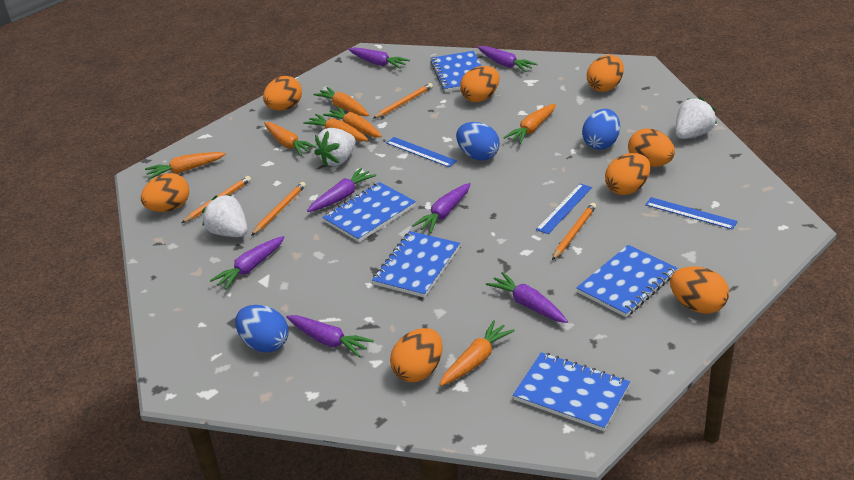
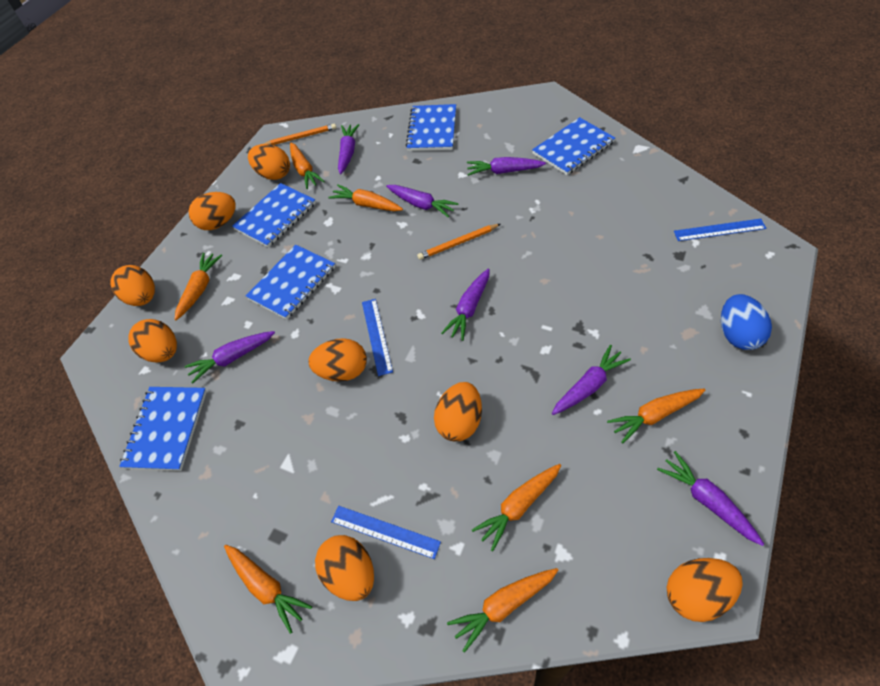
blue egg: [235,305,288,352] [456,122,500,161] [582,109,620,150] = 3 -> [721,294,772,350] = 1
orange pencil: [181,176,251,223] [251,182,306,236] [373,83,433,119] [552,203,596,260] = 4 -> [264,123,336,145] [417,224,500,260] = 2
white strawberry: [202,194,248,237] [314,128,356,167] [675,97,717,139] = 3 -> none = 0

